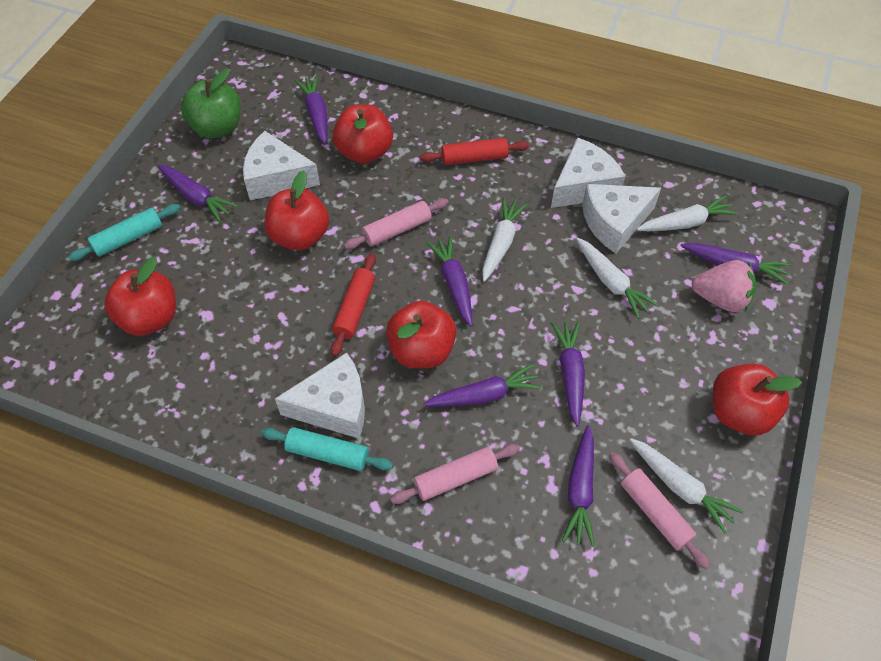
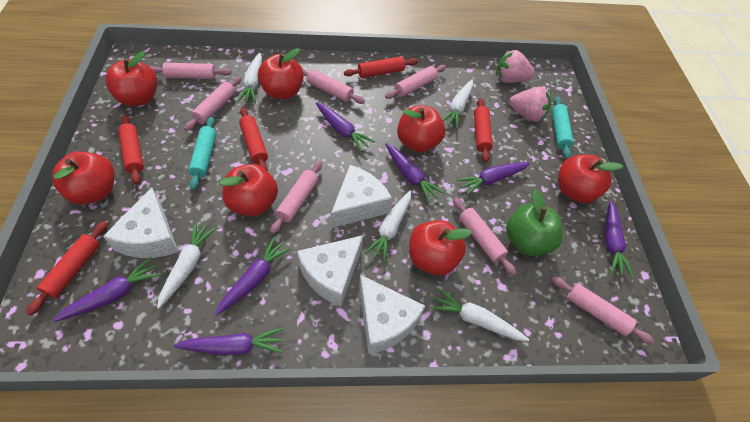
pink rolling pin: [344,198,448,249] [390,444,520,504] [609,452,710,570] = 3 -> [150,63,232,79] [184,76,241,131] [270,161,322,234] [302,68,365,104] [385,65,446,99] [453,197,516,275] [551,276,654,344] = 7
pink strawberry: [692,260,757,312] = 1 -> [496,50,535,83] [509,87,551,122] = 2
red apple: [104,257,176,336] [264,170,329,250] [333,104,393,164] [386,301,456,368] [713,364,802,435] = 5 -> [52,151,115,205] [105,51,157,106] [220,164,278,216] [258,48,304,99] [397,106,445,152] [409,220,472,276] [558,155,624,203] = 7
red rolling pin: [331,253,376,356] [420,138,529,165] = 2 -> [26,221,108,315] [118,115,144,184] [239,107,268,170] [344,57,418,78] [474,98,493,162] = 5
white carrot: [482,197,528,282] [576,237,658,319] [630,438,743,534] [637,195,738,231] = 4 -> [157,222,217,309] [237,53,262,103] [364,191,411,263] [430,288,529,341] [442,79,473,129] = 5

